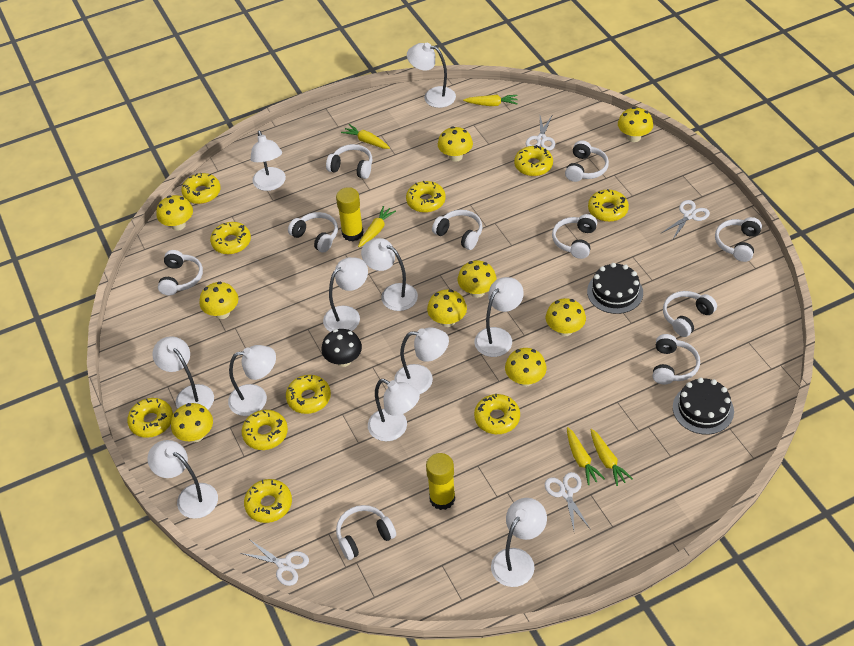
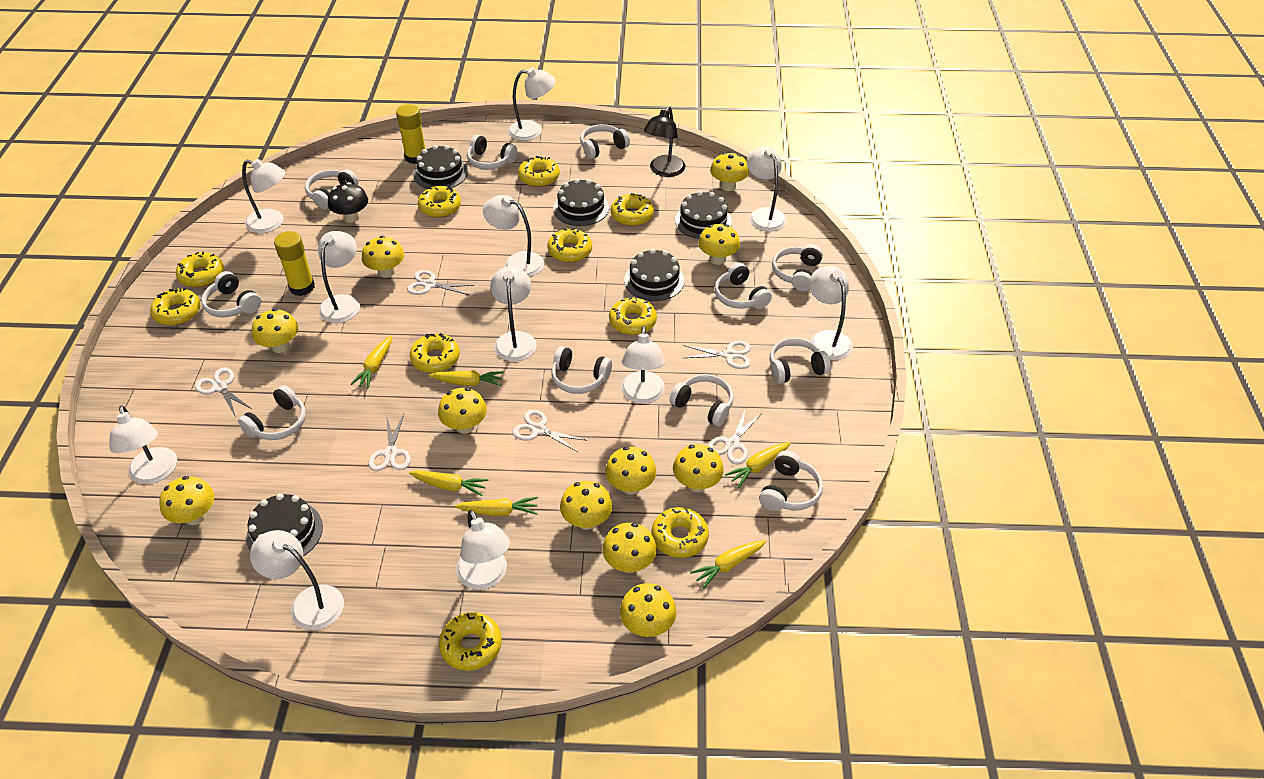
black cake: [587,263,643,314] [673,378,734,435] = 2 -> [246,493,323,556] [414,145,468,189] [553,178,609,226] [624,249,684,301] [675,191,732,239] = 5
black lamp: none = 0 -> [644,106,685,177] = 1
white headphones: [158,250,203,295] [288,212,338,253] [326,144,372,179] [336,505,396,560] [432,210,483,250] [552,214,597,259] [565,140,609,182] [652,334,700,385] [663,291,717,337] [715,217,762,262] = 10 -> [201,271,261,318] [238,385,306,440] [305,169,358,209] [467,135,517,170] [551,346,612,394] [580,124,630,159] [670,374,734,427] [715,263,772,309] [759,451,823,511] [770,338,831,384] [772,244,823,291] = 11
white scissors: [240,539,309,586] [526,114,555,151] [545,472,590,530] [662,200,710,241] = 4 -> [195,367,252,417] [368,414,411,471] [407,270,475,295] [512,410,587,452] [683,341,751,369] [708,408,762,464] = 6
yellow carrot: [341,124,390,149] [358,206,396,247] [463,95,518,106] [567,427,605,485] [591,429,633,486] = 5 -> [351,335,392,389] [409,470,489,496] [429,370,504,386] [455,497,538,516] [690,540,766,589] [725,442,791,488] = 6
yellow mushroom: [157,195,193,231] [171,403,213,442] [200,282,239,319] [427,290,467,327] [438,126,473,162] [458,261,497,298] [505,348,547,387] [546,298,586,336] [618,107,653,142] = 9 -> [159,476,214,525] [252,309,298,353] [362,236,404,278] [438,388,487,434] [560,481,613,530] [602,523,657,573] [605,447,656,495] [620,583,677,637] [673,444,724,492] [698,224,740,265] [710,152,749,191] = 11

